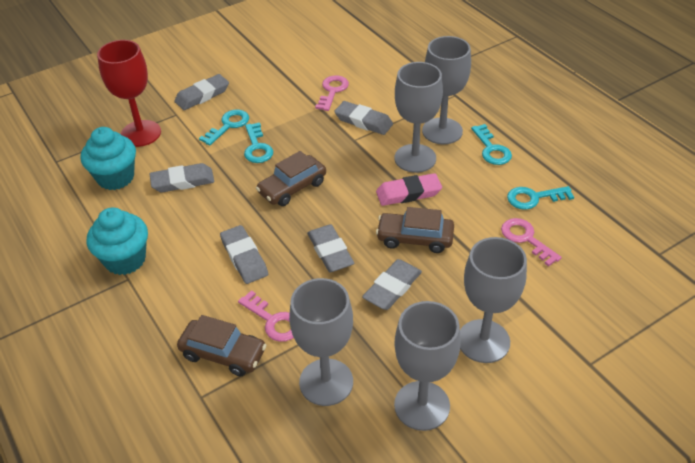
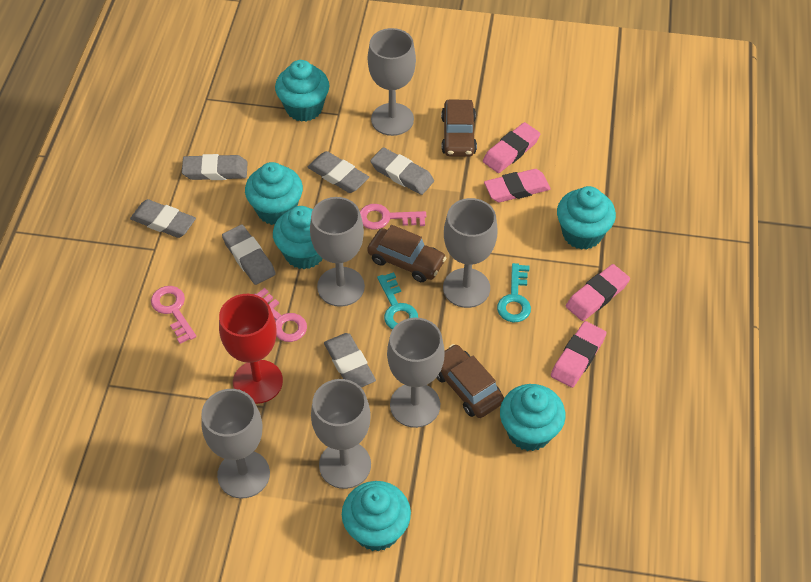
grey goblet: [289,278,353,406] [394,301,461,431] [395,62,443,173] [422,36,471,144] [460,237,527,363] = 5 -> [201,389,270,498] [310,197,365,307] [311,379,371,489] [368,28,416,136] [387,318,445,428] [443,198,497,308] = 6
pink eraser: [376,173,442,206] = 1 -> [483,122,540,173] [484,169,550,202] [551,321,606,388] [566,264,630,321] = 4
turquoise cupcake: [81,127,136,190] [87,208,148,275] = 2 -> [245,162,303,225] [273,206,322,269] [275,60,329,122] [342,481,411,552] [500,384,566,451] [557,186,616,250] = 6
turquoise key: [199,110,249,145] [244,122,273,163] [471,124,512,165] [507,186,574,210] = 4 -> [377,272,418,330] [497,263,531,323] = 2

